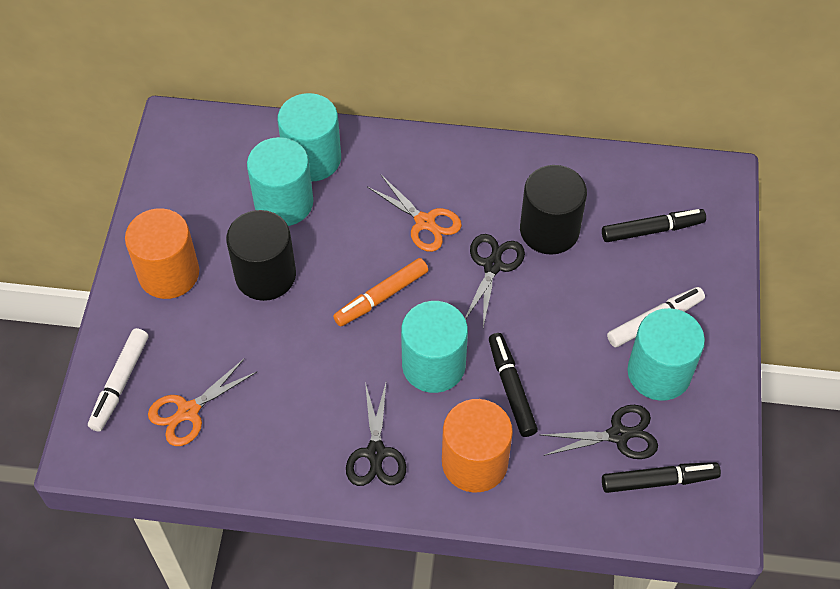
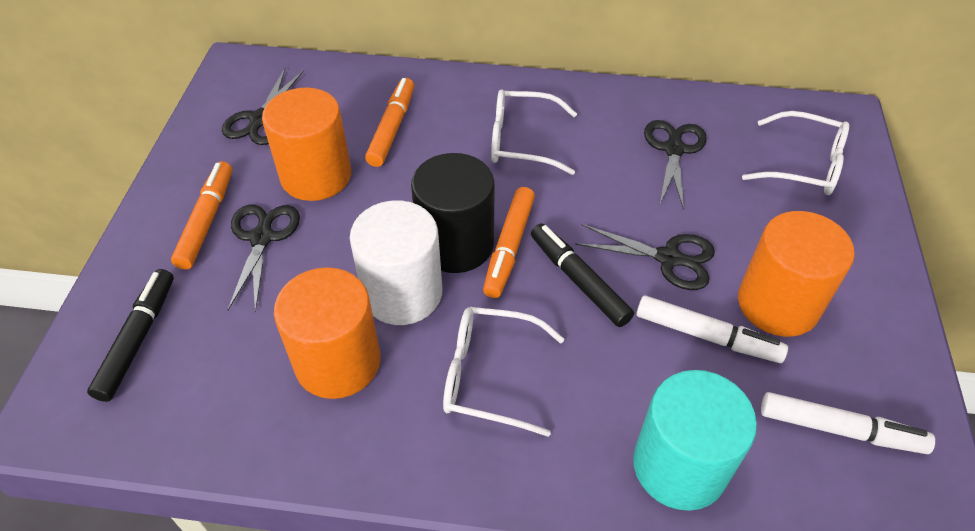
black cylinder: [226,210,296,301] [520,165,587,255] = 2 -> [411,153,495,273] = 1
black marker: [489,333,538,437] [602,209,706,242] [602,462,721,493] = 3 -> [87,269,174,402] [531,223,634,327] = 2
black scissors: [346,382,406,486] [465,234,525,327] [541,405,658,459] = 3 -> [222,68,304,145] [228,205,300,313] [575,224,715,290] [644,120,707,210] = 4
orange cylinder: [125,208,199,299] [442,399,513,493] = 2 -> [262,88,351,201] [274,267,381,399] [738,211,855,337] = 3
orange marker: [333,258,428,327] = 1 -> [171,161,232,269] [365,78,414,167] [483,187,535,298] = 3
orange scissors: [148,358,257,446] [368,175,462,252] = 2 -> none = 0
turquoise cylinder: [247,137,313,226] [278,93,341,181] [401,301,468,393] [627,308,705,401] = 4 -> [633,370,757,511] = 1
white cylinder: none = 0 -> [350,200,442,325] = 1
white glasses: none = 0 -> [443,307,564,437] [491,89,577,175] [742,111,849,195] = 3

